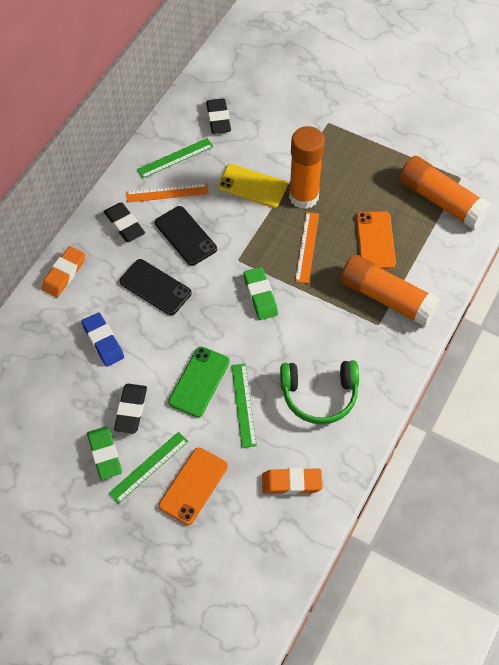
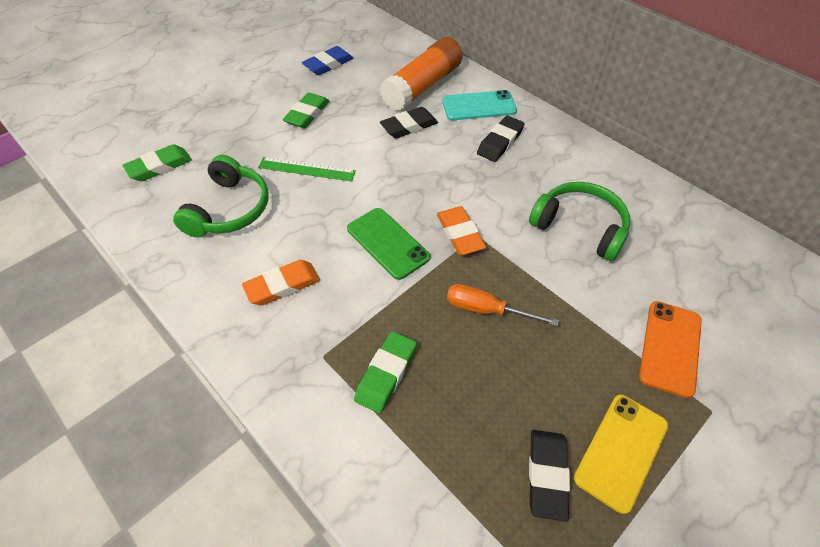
black phone: [119,259,192,315] [155,206,217,266] = 2 -> none = 0
green eraser: [87,426,122,480] [243,267,278,320] = 2 -> [123,144,192,181] [283,93,330,128] [354,331,417,413] = 3
green headphones: [280,360,359,424] = 1 -> [173,155,268,238] [529,182,630,261] = 2
green ruler: [108,432,189,504] [137,138,213,179] [231,364,257,448] = 3 -> [258,157,356,182] = 1
orange glue stick: [289,126,325,209] [340,255,441,327] [399,156,492,230] = 3 -> [380,37,463,111] = 1
orange phone: [159,447,228,525] [356,211,396,269] = 2 -> [639,301,702,398] = 1
orange ruler: [126,183,209,203] [295,212,319,284] = 2 -> none = 0
orange screwdriver: none = 0 -> [447,284,559,326] = 1
turquoise phone: none = 0 -> [442,90,517,120] = 1

